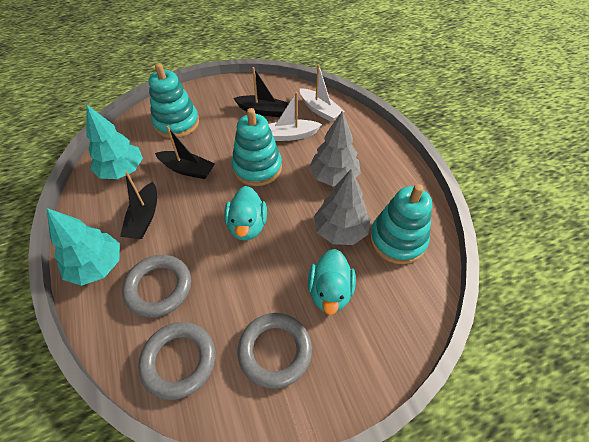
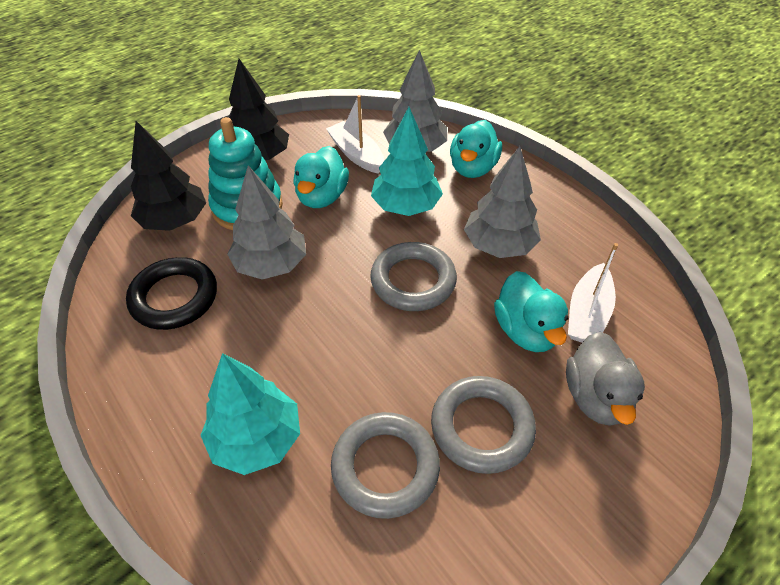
black boat: [120,171,157,239] [155,126,215,179] [233,67,289,117] = 3 -> none = 0
black ring: none = 0 -> [126,257,217,330] = 1
black tree: none = 0 -> [131,121,206,231] [228,59,289,160] = 2
grey duck: none = 0 -> [566,332,645,426] = 1
grey tree: [309,111,361,186] [314,169,370,245] = 2 -> [227,165,306,280] [383,50,447,152] [464,146,541,258] = 3
turquoise duck: [224,186,267,241] [308,249,356,315] = 2 -> [293,146,349,208] [450,120,502,178] [494,271,568,352] = 3
turquoise stacking toy: [149,63,199,138] [231,108,282,186] [370,184,432,264] = 3 -> [208,117,283,230] = 1

